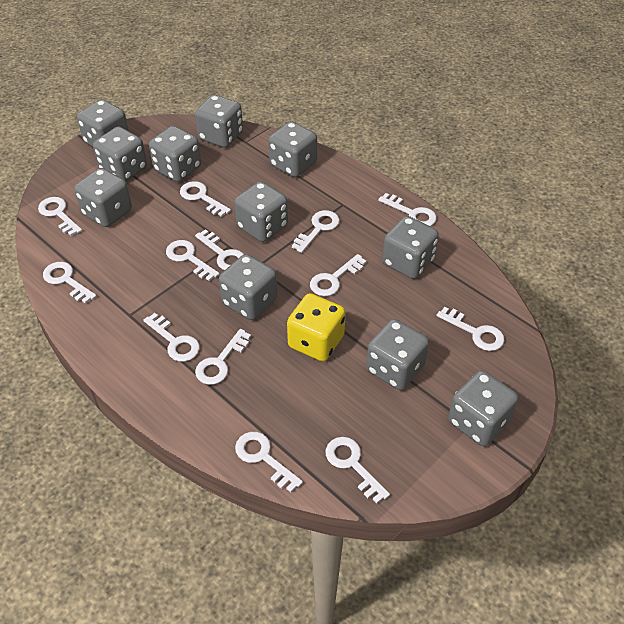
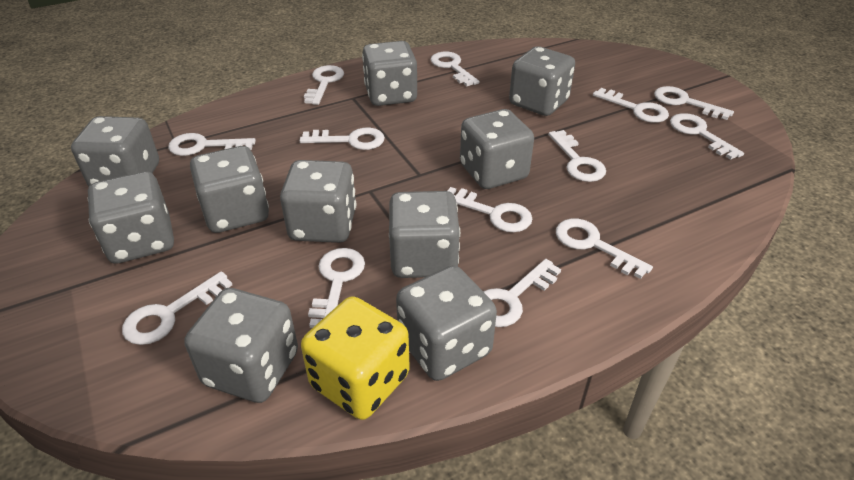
grey dice: [74,168,132,227] [77,99,129,147] [93,127,147,182] [149,126,201,182] [195,95,243,148] [219,254,278,320] [234,181,288,242] [268,121,317,177] [366,319,429,390] [382,216,439,279] [448,370,518,446] = 11 -> [71,116,159,186] [88,171,174,264] [184,288,298,403] [190,146,269,233] [280,160,356,243] [362,41,417,106] [389,191,460,278] [396,265,497,381] [460,109,534,189] [509,46,575,116] = 10

